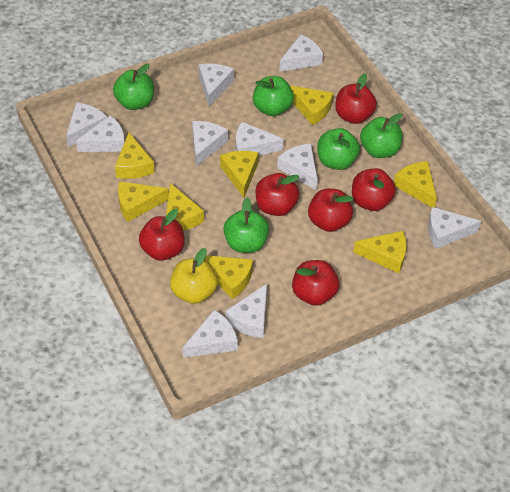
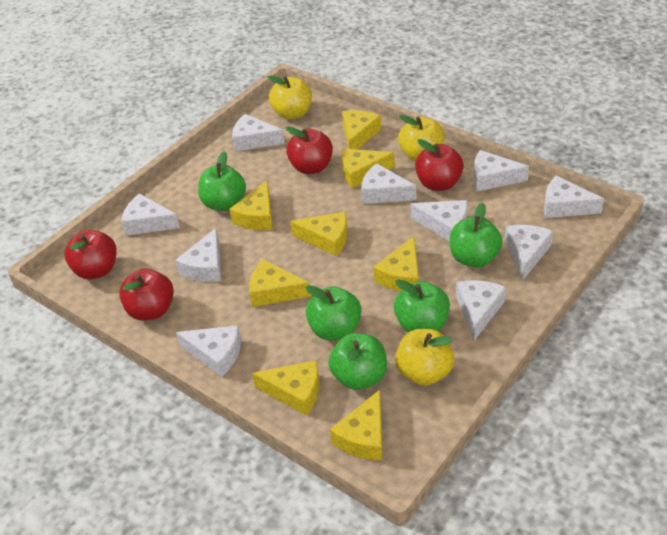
red apple: [139,209,185,261] [255,173,300,216] [292,260,339,306] [308,189,353,232] [335,73,377,124] [352,168,396,211] = 6 -> [65,230,116,279] [119,269,174,321] [286,126,333,174] [415,139,464,191] = 4
yellow apple: [170,248,218,304] = 1 -> [267,76,312,120] [395,329,455,386] [398,115,445,162] = 3

